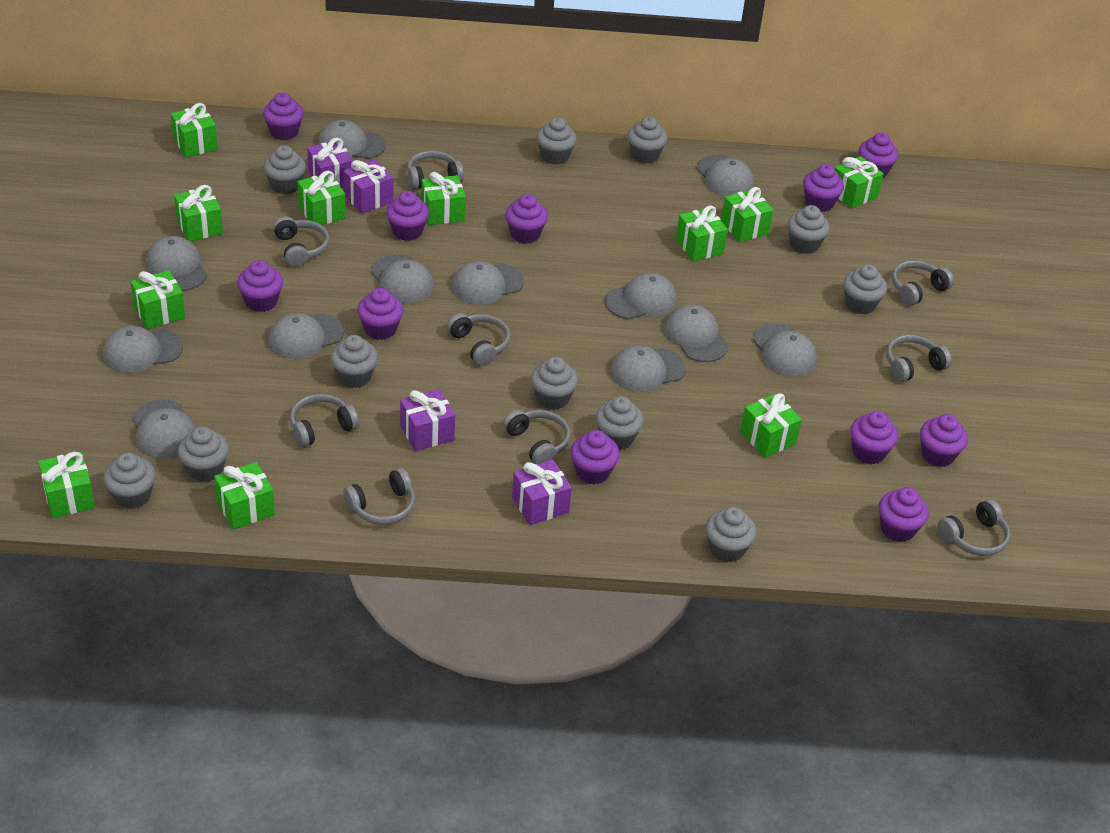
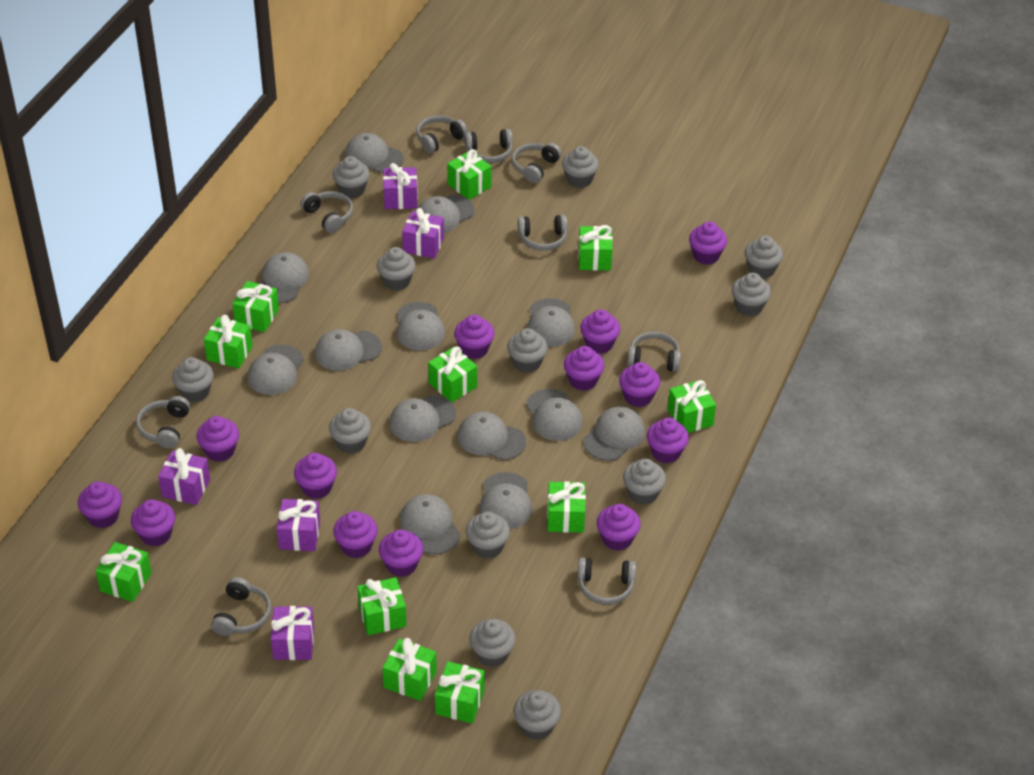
grey cap: [103,326,183,373] [132,399,196,459] [146,236,207,291] [268,313,344,359] [318,120,386,159] [371,255,434,304] [452,261,524,305] [605,273,677,319] [610,345,686,392] [664,305,729,362] [696,155,754,196] [753,324,817,377] = 12 -> [248,345,304,395] [261,252,309,303] [315,329,382,371] [345,133,404,173] [389,395,456,442] [397,302,445,350] [400,494,461,555] [417,195,475,233] [457,412,526,461] [480,472,532,529] [526,389,583,441] [527,298,575,347] [583,406,645,461] = 13
grey cupcake: [103,453,156,509] [178,426,229,482] [264,145,306,195] [331,335,378,388] [531,357,578,410] [537,117,577,165] [595,396,644,450] [627,116,667,164] [706,507,756,562] [788,205,830,254] [843,264,887,314] = 11 -> [172,357,214,402] [329,408,371,454] [333,156,370,198] [377,247,416,291] [466,511,510,559] [469,619,516,667] [507,328,548,373] [513,690,561,740] [562,146,599,188] [623,458,666,505] [732,273,771,316] [745,235,783,279] = 12
purple cupcake: [237,260,283,312] [263,92,304,140] [357,288,403,340] [386,191,429,241] [505,194,548,244] [570,430,620,484] [803,164,844,212] [850,411,898,464] [858,133,898,179] [879,487,929,542] [920,414,968,467] = 11 -> [78,481,122,528] [131,499,175,547] [197,416,239,462] [294,453,337,499] [333,511,378,558] [379,529,423,577] [454,314,495,359] [564,346,604,391] [580,309,620,354] [597,504,641,551] [619,362,660,407] [647,418,689,463] [689,222,727,265] = 13
purple gift: [307,138,353,188] [343,159,393,214] [400,389,455,451] [512,460,572,525] = 4 -> [158,448,210,505] [271,606,314,660] [277,499,320,551] [383,163,418,209] [402,208,444,259] = 5

